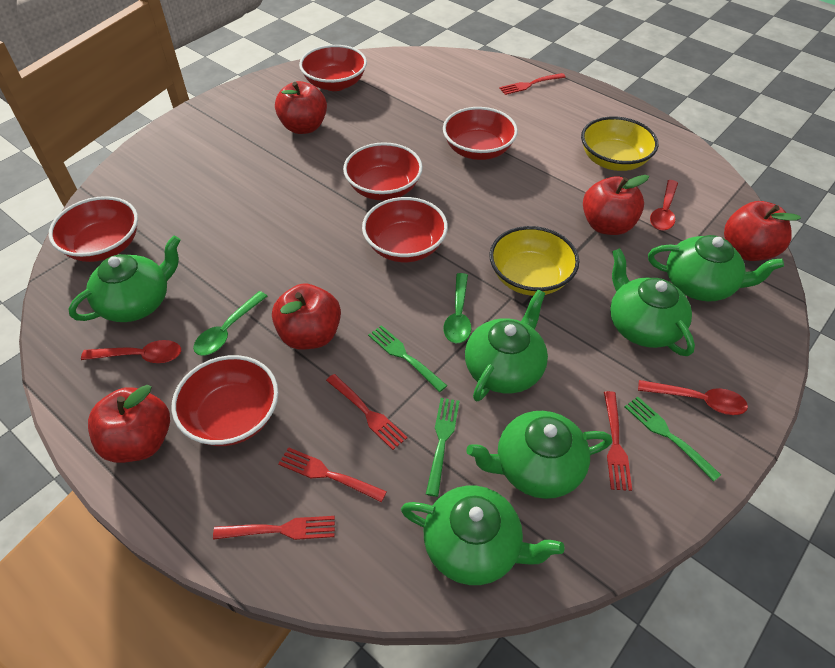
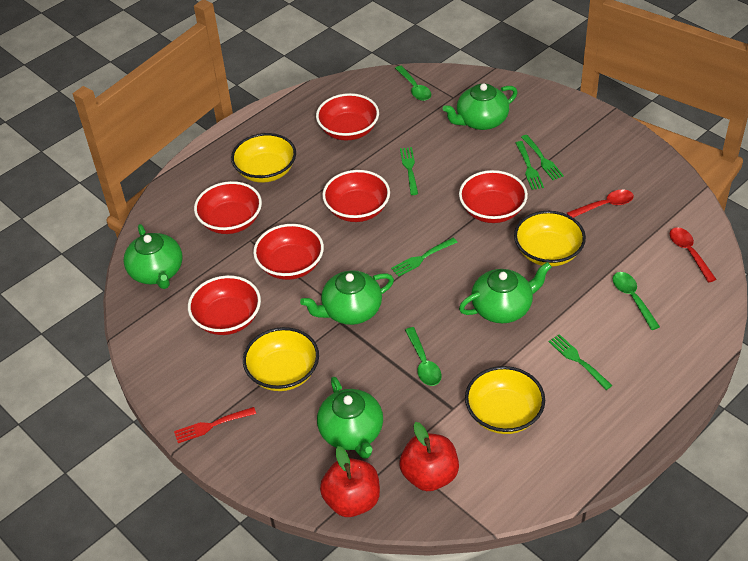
green fork: [368,325,447,392] [426,398,459,497] [625,397,721,482] = 3 -> [391,238,458,277] [400,147,418,195] [516,141,544,190] [521,135,564,180] [549,334,613,390] = 5
green spoon: [193,291,267,356] [443,273,471,343] = 2 -> [395,66,431,101] [405,327,442,386] [613,272,660,330] = 3
green teapot: [68,236,181,322] [401,486,565,585] [465,290,548,401] [466,411,612,499] [610,248,695,356] [648,235,784,302] = 6 -> [124,224,182,289] [300,270,394,325] [317,377,383,459] [442,83,518,130] [459,262,551,323] = 5
red apple: [88,385,170,463] [272,283,341,350] [275,81,327,134] [583,175,649,235] [724,201,801,261] = 5 -> [320,446,380,517] [400,422,459,491] = 2
red fork: [213,516,335,540] [278,447,387,502] [326,374,407,450] [499,73,566,95] [604,391,632,491] = 5 -> [174,407,256,443] = 1
red spoon: [81,340,181,363] [638,380,748,415] [650,180,678,231] = 3 -> [567,190,634,218] [670,227,717,283] = 2
yellow bowl: [489,226,579,296] [581,116,658,171] = 2 -> [231,133,296,183] [243,327,319,391] [465,366,545,434] [514,211,586,267] = 4

